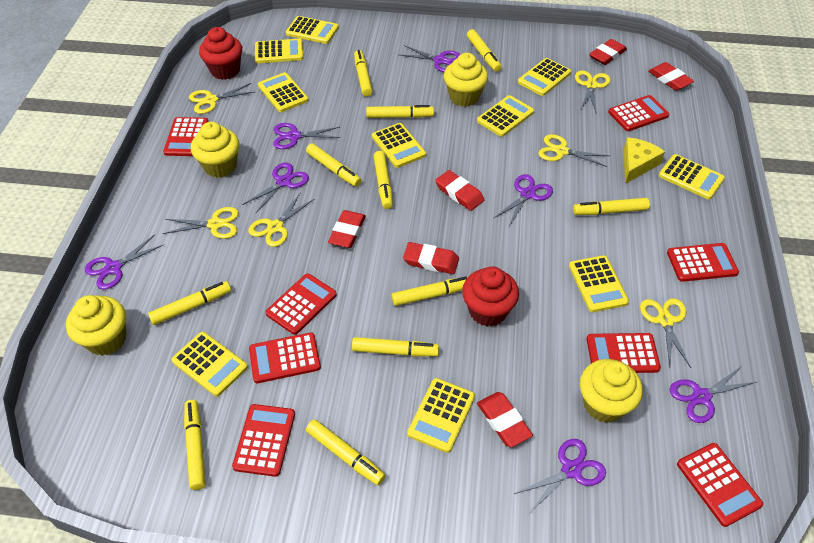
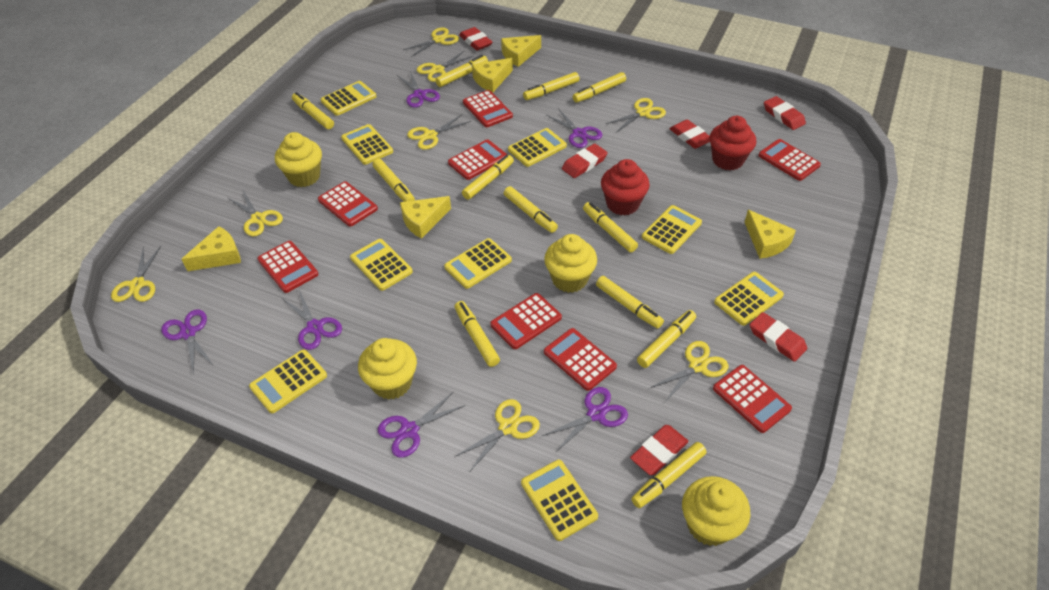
purple scissors: [85,235,163,290] [242,162,309,214] [273,123,340,149] [400,45,461,72] [494,174,553,226] [514,439,606,514] [670,366,757,423] = 7 -> [161,309,214,375] [282,290,342,350] [378,391,465,458] [397,71,440,108] [542,387,628,453] [546,108,602,148] = 6
yellow calculator: [171,332,248,396] [255,38,303,63] [258,72,308,112] [286,16,339,44] [372,123,426,168] [407,378,475,453] [477,95,534,137] [518,58,571,96] [569,255,629,312] [659,154,725,199] = 10 -> [249,349,327,413] [321,81,377,116] [341,124,393,165] [350,239,413,291] [444,238,512,289] [508,128,567,167] [521,460,598,541] [642,205,702,254] [714,272,784,326] = 9
yellow cheese: [623,137,665,184] = 1 -> [181,226,241,271] [400,196,451,239] [472,58,513,92] [501,35,541,67] [745,210,796,259] = 5
yellow marker: [148,281,231,325] [184,400,206,490] [306,143,361,187] [306,419,386,485] [352,337,439,356] [354,50,373,97] [366,105,434,118] [374,151,393,209] [392,276,469,306] [467,29,502,72] [573,198,650,215] = 11 -> [292,92,334,129] [373,159,415,202] [435,55,488,87] [455,301,500,367] [462,155,514,200] [504,186,558,233] [523,72,580,100] [573,72,626,103] [583,202,638,252] [596,276,664,329] [631,442,707,508] [637,310,696,368] = 12
yellow scissors: [163,207,239,239] [189,83,254,114] [248,192,314,247] [538,134,609,167] [575,70,610,114] [640,298,691,368] = 6 -> [111,246,161,302] [227,189,283,237] [403,27,459,57] [407,115,471,150] [417,51,473,82] [456,399,540,471] [606,98,666,132] [650,341,729,402] = 8

